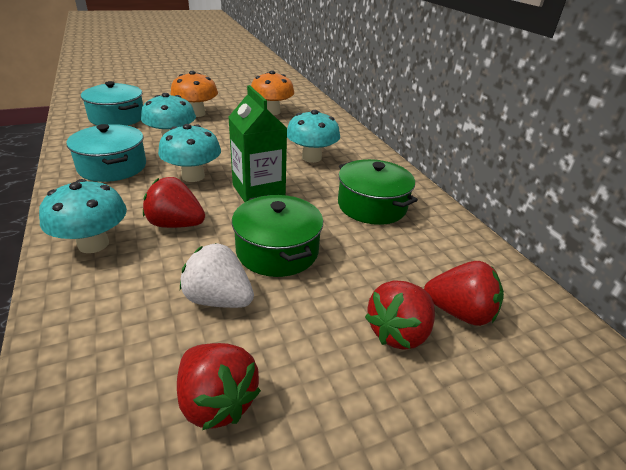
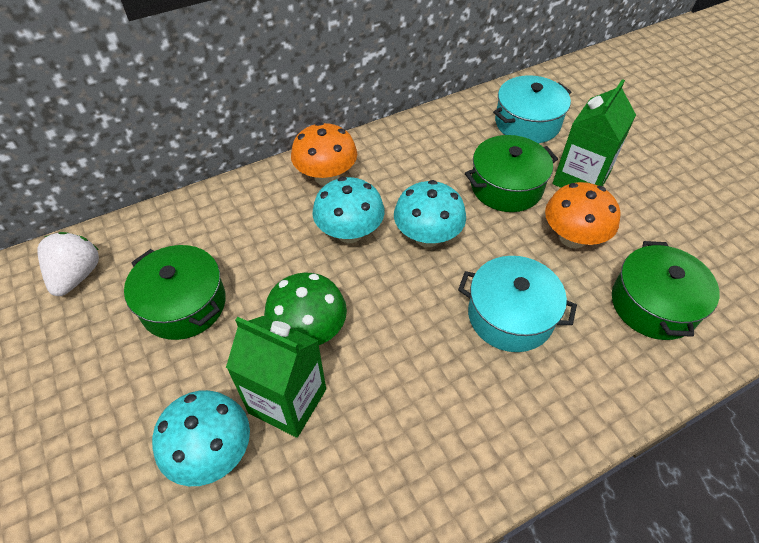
green carton: [228,85,287,202] = 1 -> [226,316,326,438] [552,79,636,188] = 2
green mushroom: none = 0 -> [264,273,347,345] = 1
green pot: [232,195,323,277] [338,159,418,225] = 2 -> [124,245,226,340] [465,135,558,212] [612,241,720,340] = 3
red strawberry: [143,177,205,228] [177,343,261,430] [365,281,435,350] [424,261,504,326] = 4 -> none = 0
turquoise mushroom: [39,179,127,253] [141,93,196,137] [158,124,221,182] [287,110,340,163] = 4 -> [152,390,250,486] [312,177,385,243] [394,180,466,247] = 3

